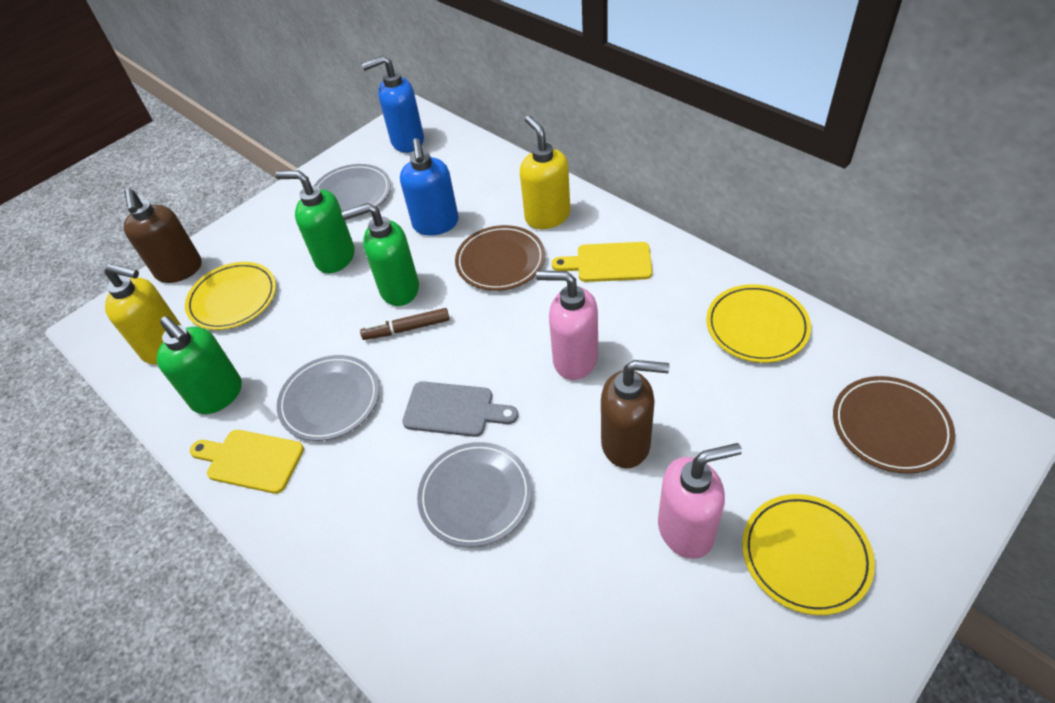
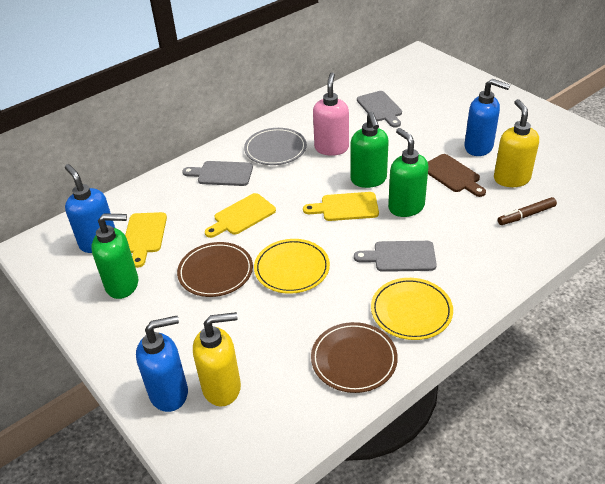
blue soap dispenser: [362,56,424,153] [400,138,458,235] = 2 -> [65,164,115,253] [136,316,188,412] [464,79,510,156] = 3
brown cutting board: none = 0 -> [428,154,486,197] = 1
brown soap dispenser: [123,189,202,283] [601,360,670,468] = 2 -> none = 0
grey cutting board: [402,381,518,437] = 1 -> [182,161,253,186] [354,241,437,272] [357,91,402,128] = 3
grey plate: [277,355,379,441] [314,164,391,216] [417,442,532,547] = 3 -> [244,128,307,165] = 1
pink soap dispenser: [536,271,598,380] [658,443,742,559] = 2 -> [313,73,349,156] = 1
yellow cutting board: [190,430,304,494] [552,242,652,282] = 2 -> [125,212,167,268] [205,193,276,238] [303,192,379,221] = 3
yellow plate: [185,262,276,330] [706,284,811,363] [742,494,875,615] = 3 -> [254,239,330,294] [371,278,453,340] = 2

